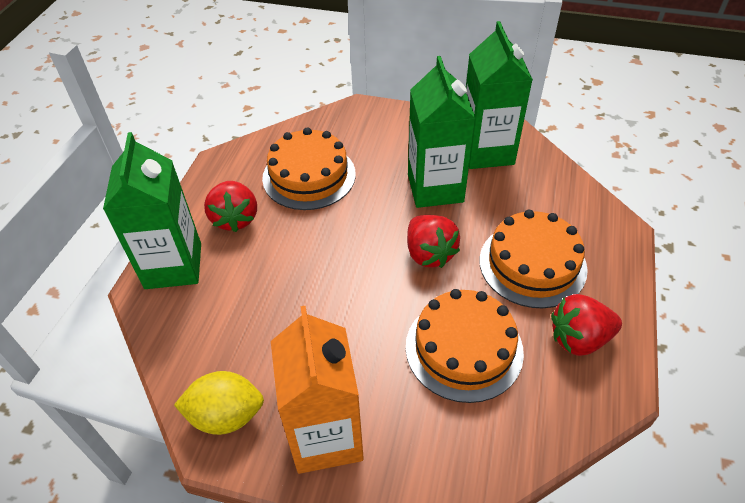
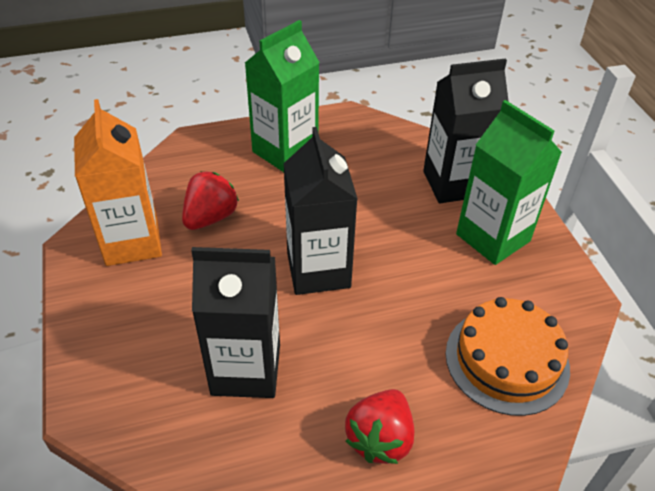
black carton: none = 0 -> [191,247,280,398] [284,127,358,295] [423,58,509,203] = 3
green carton: [103,132,201,289] [408,56,476,208] [466,21,533,169] = 3 -> [245,20,320,172] [456,100,562,265] = 2
orange cake: [262,127,356,210] [406,289,524,403] [479,210,588,308] = 3 -> [446,297,570,416] = 1
red strawberry: [204,181,257,232] [407,215,460,268] [551,294,622,356] = 3 -> [182,171,239,230] [345,389,414,464] = 2
yellow lemon: [174,371,264,435] = 1 -> none = 0

